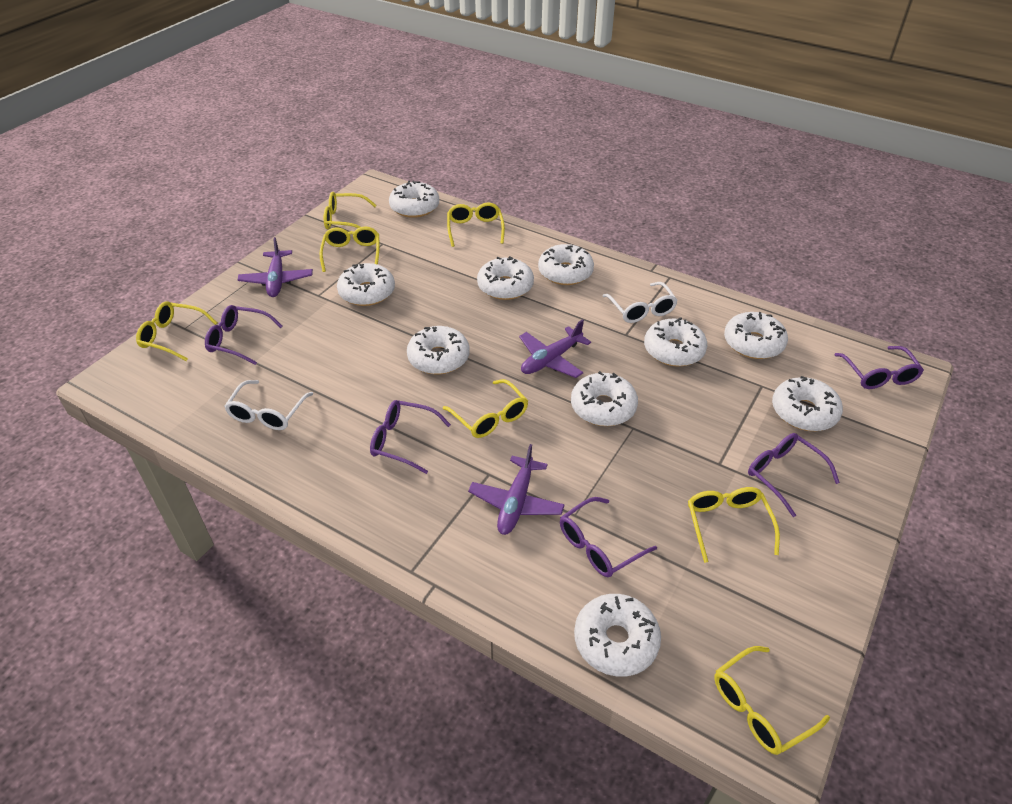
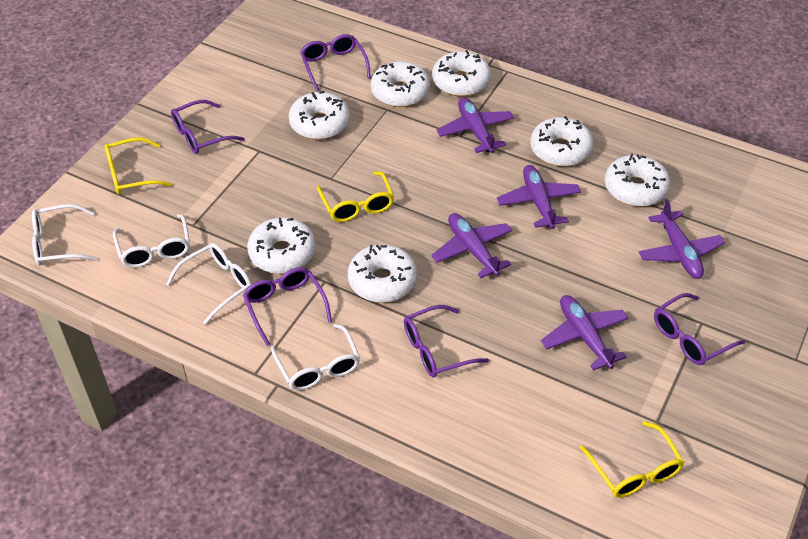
purple plane: [238,237,313,297] [468,444,565,535] [519,319,591,378] = 3 -> [431,213,512,278] [437,97,514,153] [497,165,581,229] [541,295,628,371] [639,199,725,279] = 5
white donut: [337,263,395,306] [389,181,439,218] [407,326,470,374] [477,256,534,300] [538,244,594,285] [571,371,638,426] [574,594,661,676] [644,317,707,367] [724,312,788,359] [772,376,843,431] = 10 -> [247,217,316,274] [289,91,350,140] [348,244,417,303] [371,61,430,107] [432,50,491,96] [530,116,594,166] [605,153,670,207] = 7
white glasses: [224,380,313,430] [603,282,678,323] = 2 -> [32,204,98,265] [113,214,190,268] [166,243,252,324] [271,324,360,390] = 4
yellow glasses: [136,301,217,361] [320,226,379,272] [324,192,377,229] [443,379,528,438] [447,203,505,247] [688,487,780,563] [714,646,830,755] = 7 -> [104,137,172,194] [317,171,394,222] [580,421,684,498] = 3

